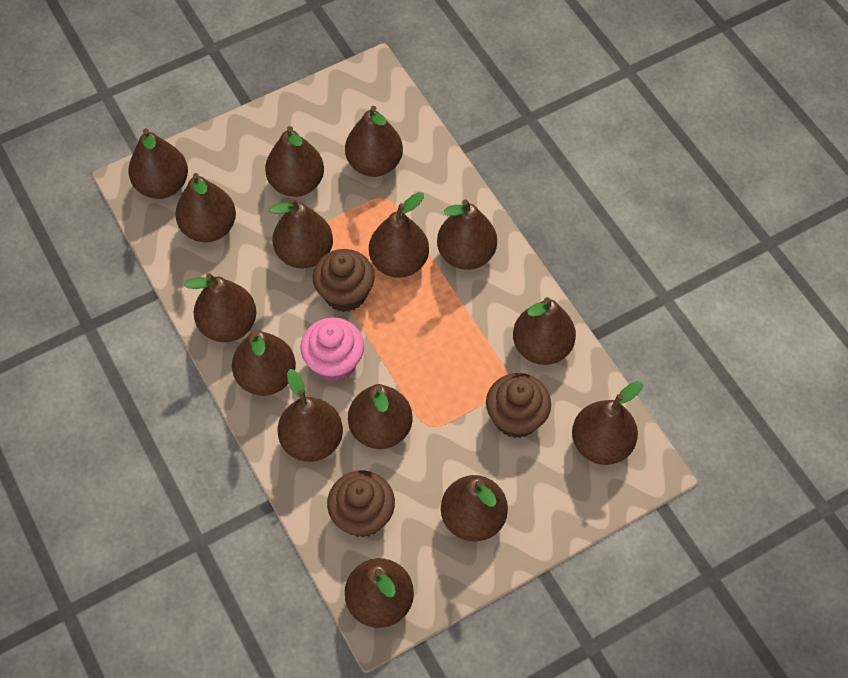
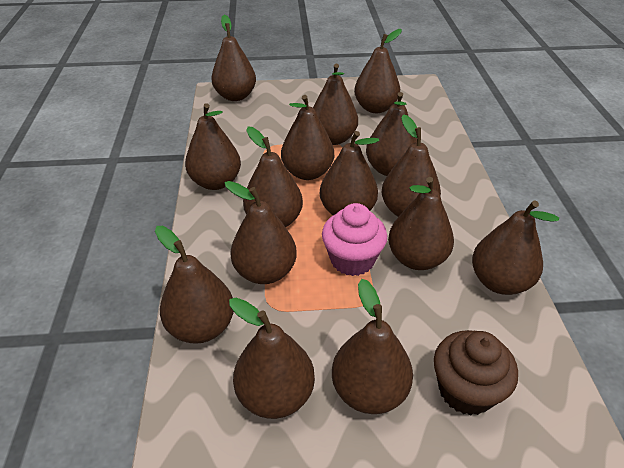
brown cupcake: [313,249,375,312] [327,471,395,537] [486,373,551,438] = 3 -> [434,330,518,416] = 1

